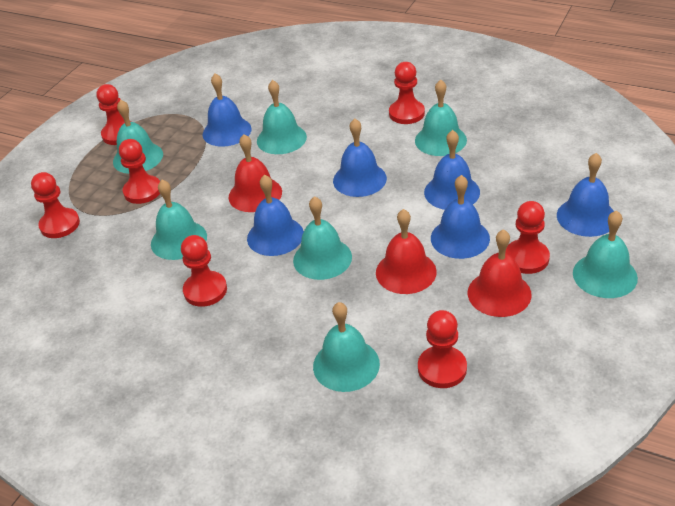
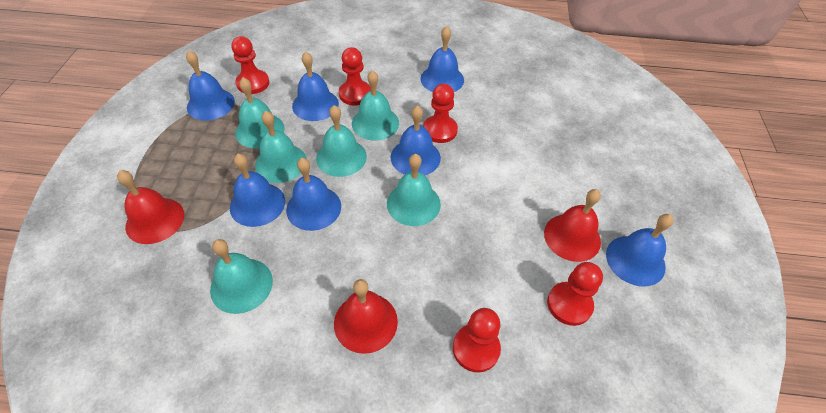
blue bell: [203,73,252,147] [247,175,304,256] [333,119,387,197] [424,130,480,210] [431,175,490,259] [557,153,614,237] = 6 -> [186,51,235,121] [230,154,285,227] [286,158,341,231] [292,51,339,121] [391,105,441,175] [420,26,464,92] [606,214,674,287] = 7
red pawn: [31,172,80,238] [97,84,131,145] [119,139,160,204] [181,235,227,307] [389,62,425,124] [418,310,467,388] [505,201,550,274] = 7 -> [231,36,269,94] [339,47,371,106] [423,84,458,143] [453,308,501,372] [547,262,603,326] = 5
turquoise bell: [113,100,163,174] [151,180,207,260] [257,80,307,154] [293,196,352,280] [313,302,380,392] [415,80,467,156] [573,211,638,298] = 7 -> [210,239,273,314] [235,77,285,148] [255,111,307,183] [316,105,367,177] [352,70,399,141] [387,154,441,226] = 6

